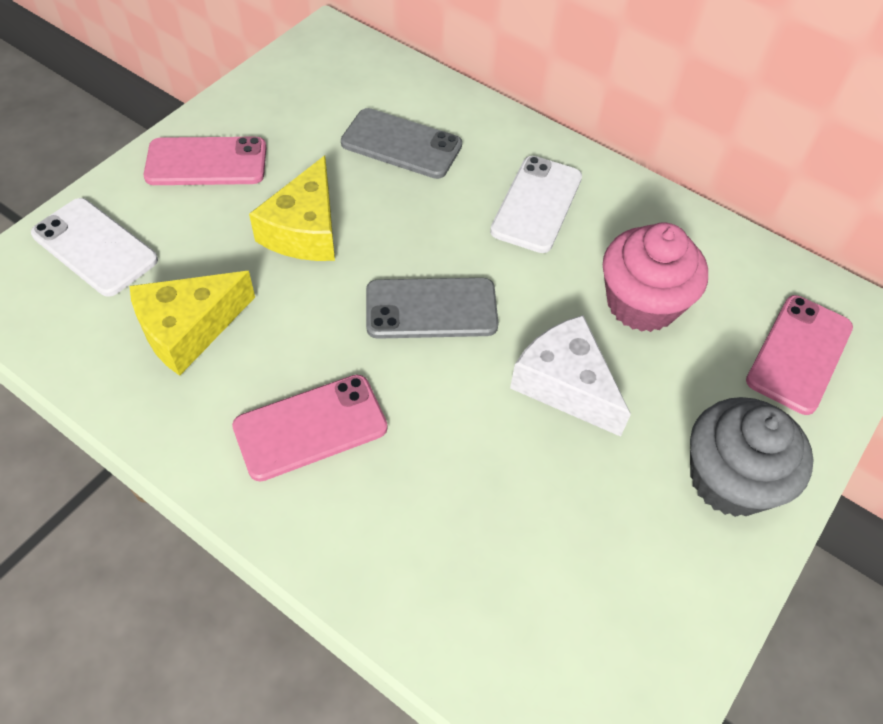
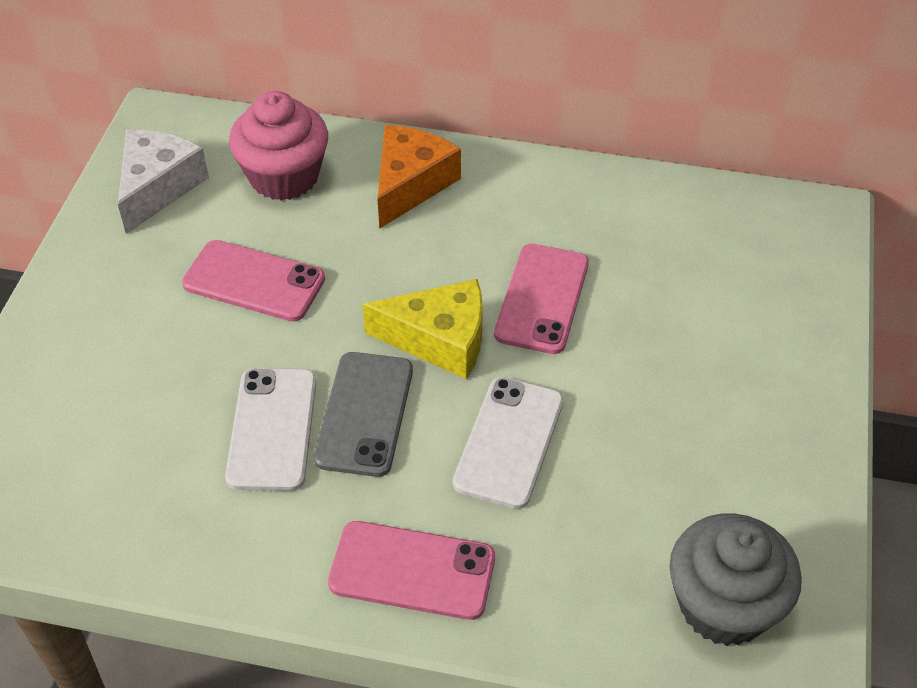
grey phone: [341,108,462,179] [366,278,498,339] = 2 -> [314,352,413,477] = 1
orange cheese: none = 0 -> [378,125,461,229] = 1
yellow cheese: [130,271,255,376] [249,156,335,261] = 2 -> [363,279,483,379] = 1

